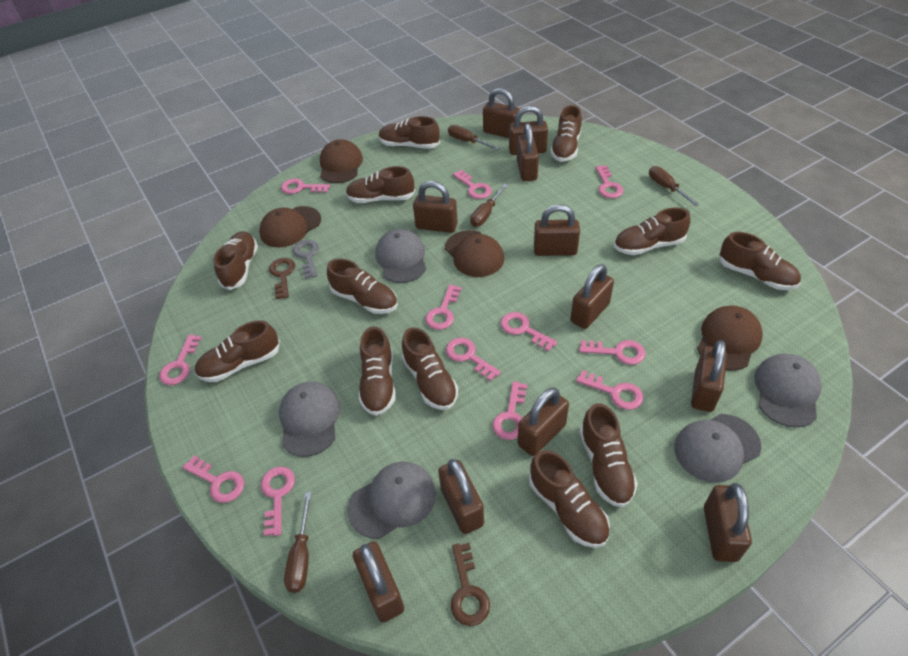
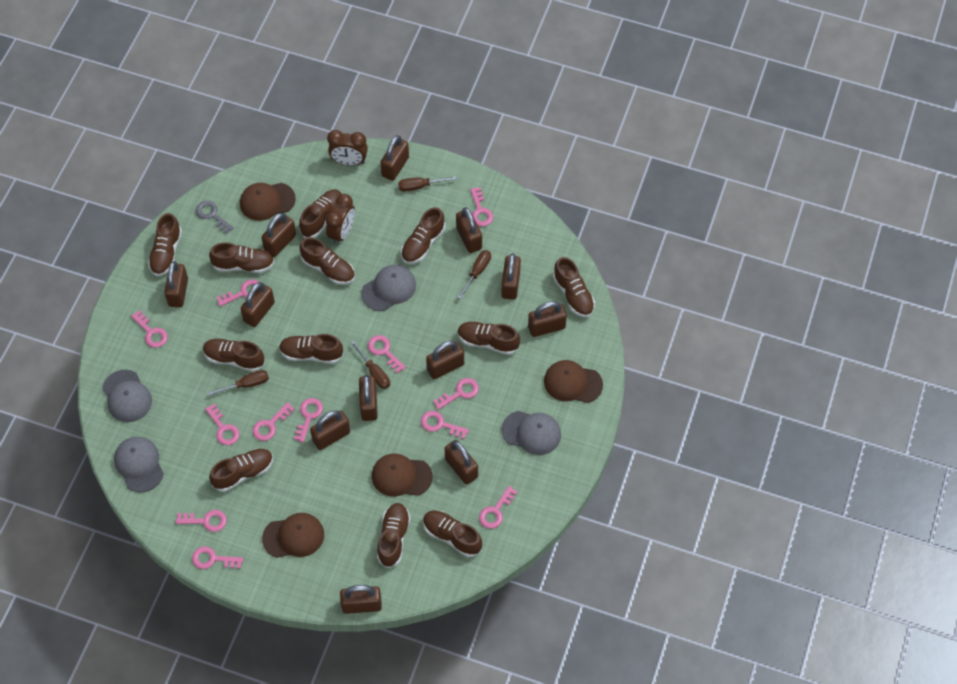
brown clock: none = 0 -> [326,194,355,245] [327,130,368,166] = 2
brown key: [269,258,295,299] [451,543,490,626] = 2 -> none = 0
brown padlock: [353,542,404,622] [413,181,458,233] [438,459,484,534] [483,88,520,138] [509,106,548,155] [517,123,539,181] [518,387,569,456] [534,204,580,256] [570,264,614,329] [691,340,727,412] [704,483,752,562] = 11 -> [164,261,188,307] [240,282,275,327] [261,213,296,257] [310,410,350,450] [340,585,382,614] [359,375,378,421] [380,135,409,181] [426,341,464,379] [445,440,478,485] [456,207,482,253] [501,253,521,300] [528,301,567,337] = 12
grey cap: [279,382,340,457] [347,462,436,539] [375,229,426,283] [674,414,761,483] [754,354,822,428] = 5 -> [102,370,152,422] [114,437,164,492] [361,265,416,311] [502,411,561,455] = 4

